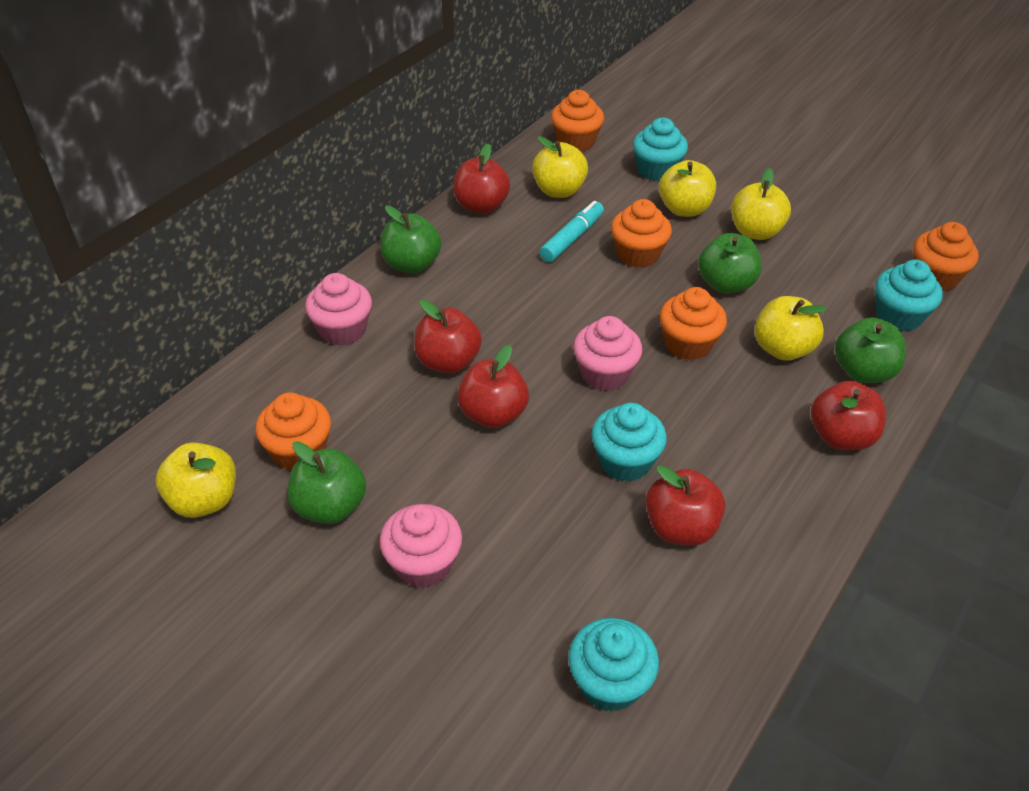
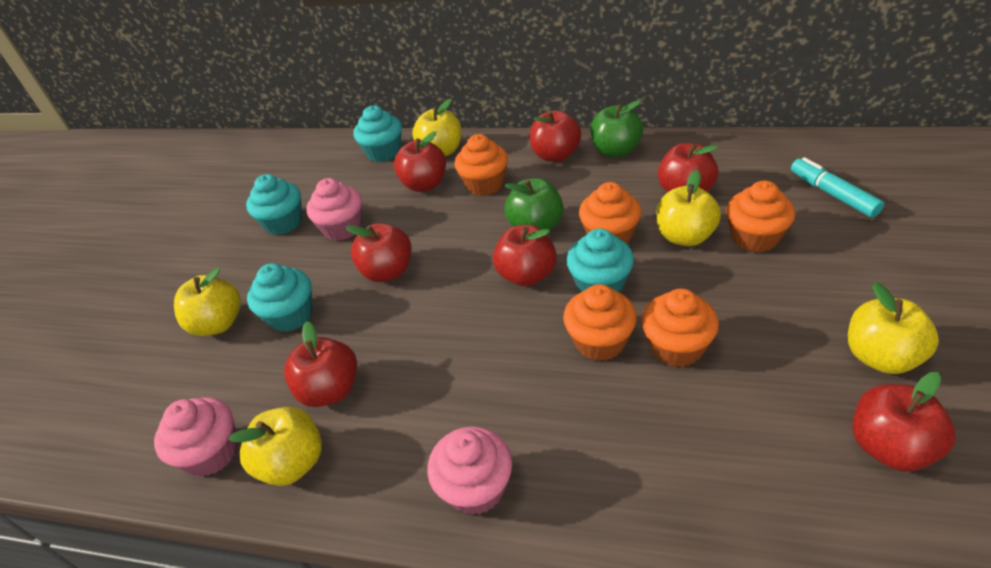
green apple: [288,441,366,524] [381,205,442,274] [698,233,761,294] [835,317,906,383] = 4 -> [504,178,563,230] [590,100,643,157] = 2
red apple: [414,300,482,374] [454,143,510,214] [457,345,529,428] [646,465,725,546] [811,381,886,451] = 5 -> [284,321,357,407] [346,223,411,282] [394,131,446,192] [493,225,557,287] [530,110,581,162] [658,143,718,192] [853,372,956,471] = 7

